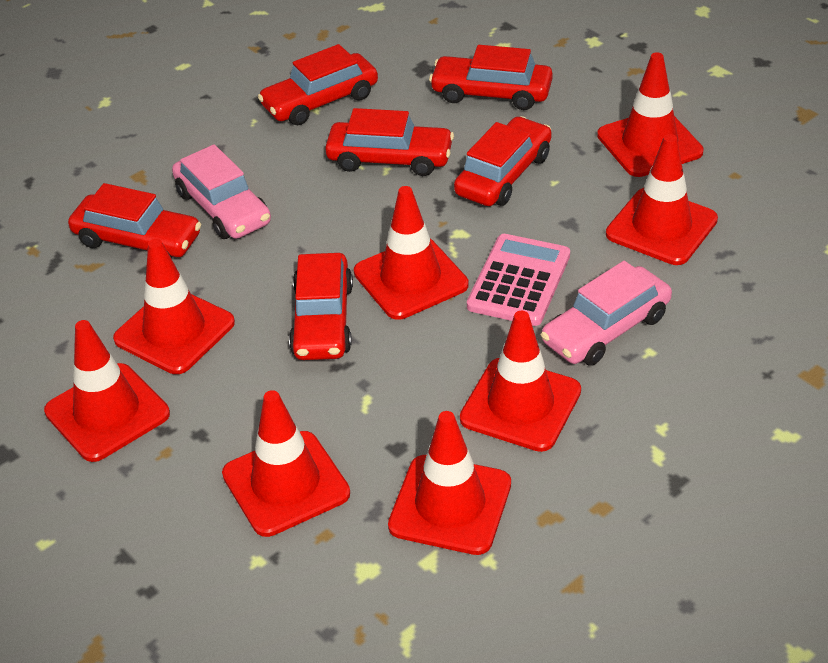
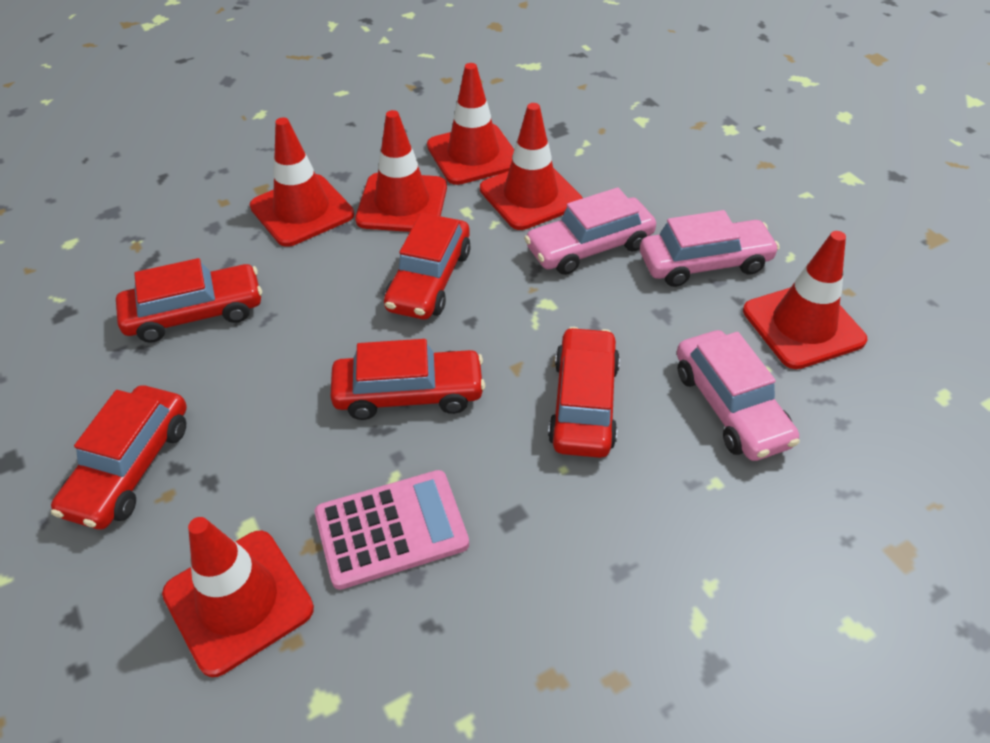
pink car: [172,144,271,239] [541,261,672,366] = 2 -> [524,187,656,275] [640,210,780,287] [677,330,800,461] = 3
red car: [68,183,201,258] [258,44,378,125] [289,253,353,360] [325,108,454,176] [429,45,553,110] [454,116,552,206] = 6 -> [51,385,187,529] [116,258,262,343] [330,339,485,420] [384,213,471,320] [548,327,620,458] = 5
red traffic cone: [44,320,170,462] [113,239,235,374] [222,390,350,537] [354,186,468,320] [388,411,511,555] [460,311,581,452] [597,52,704,177] [606,134,718,265] = 8 -> [162,517,314,677] [250,117,354,247] [355,110,447,232] [427,63,514,185] [480,103,583,230] [743,231,867,369] = 6

